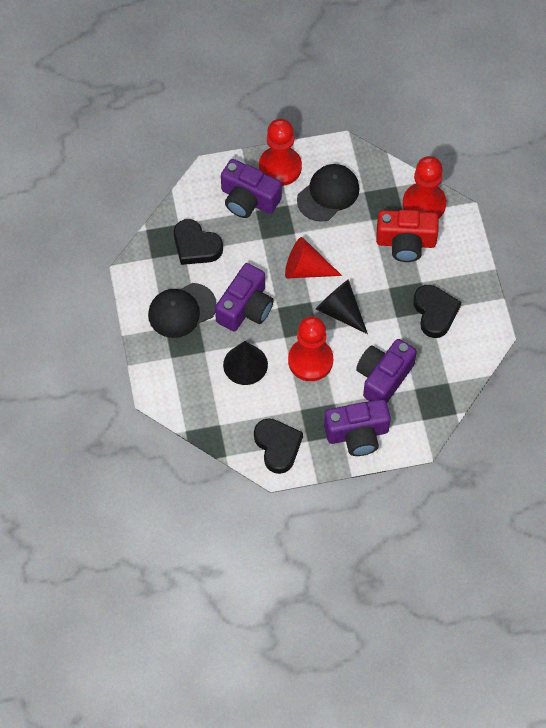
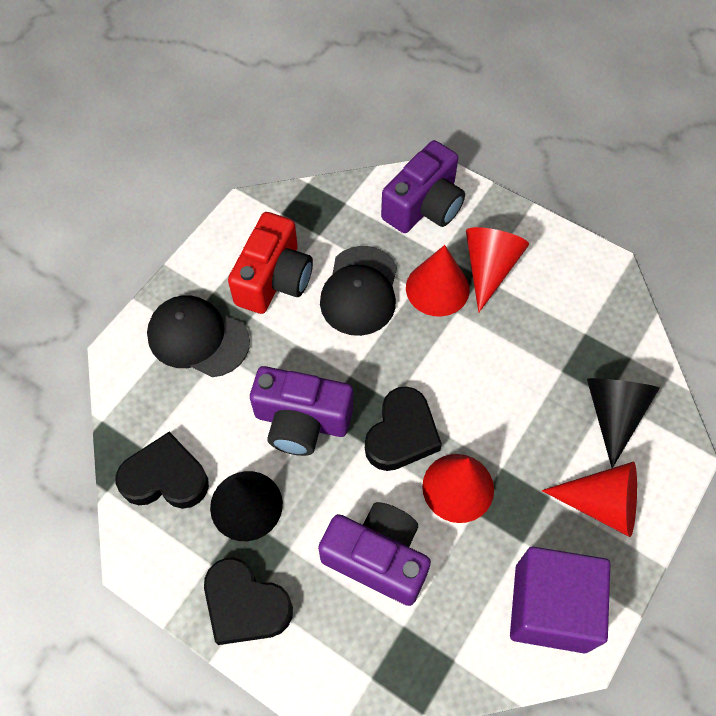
purple camera: [215,263,274,331] [221,159,282,218] [324,399,391,456] [356,339,417,403] = 4 -> [250,366,353,456] [318,502,431,606] [381,140,465,233] = 3
purple cube: none = 0 -> [510,547,610,654] = 1
red cone: [285,237,342,278] = 1 -> [406,245,470,317] [422,454,494,523] [466,227,529,313] [542,461,637,537] = 4
red pawn: [259,119,302,186] [288,316,333,381] [403,156,446,218] = 3 -> none = 0

